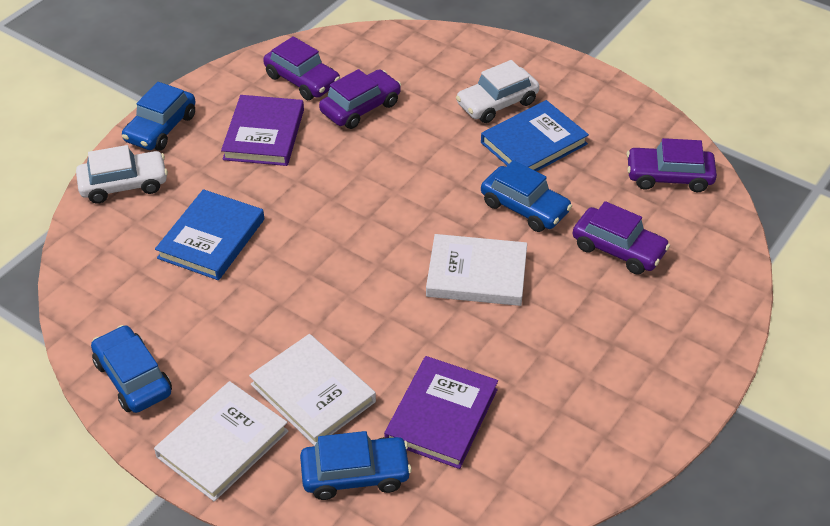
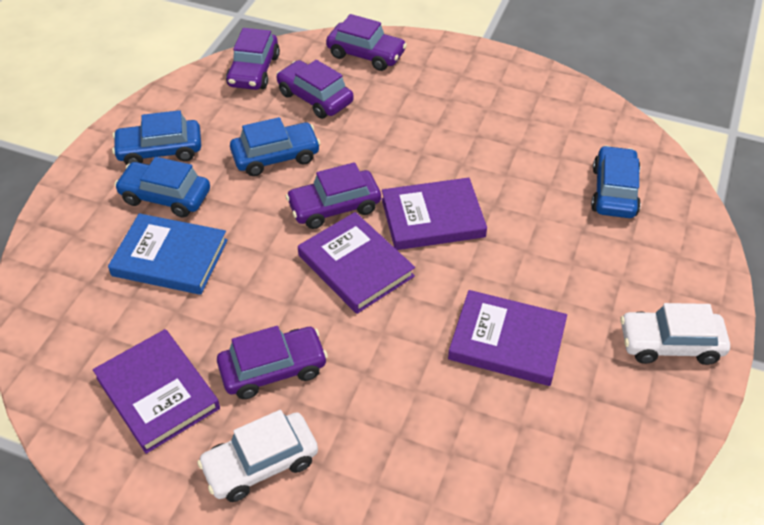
blue book: [155,189,264,280] [481,100,589,172] = 2 -> [108,213,228,295] = 1
purple book: [221,95,304,166] [384,356,498,469] = 2 -> [93,329,220,454] [298,212,415,314] [382,178,487,250] [448,290,567,386] = 4
purple car: [263,36,340,100] [319,69,401,129] [572,201,670,274] [627,138,717,192] = 4 -> [217,326,328,399] [226,28,280,90] [276,60,354,119] [286,162,381,229] [326,14,407,71] = 5
white book: [154,381,289,501] [249,334,376,446] [426,234,527,306] = 3 -> none = 0

